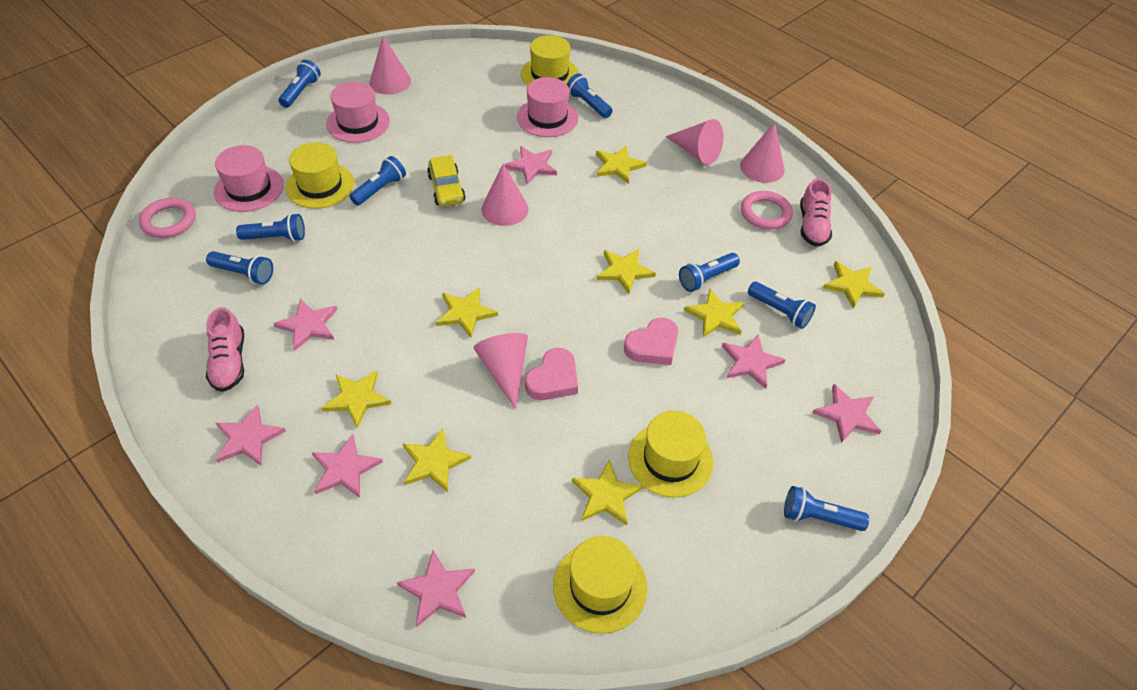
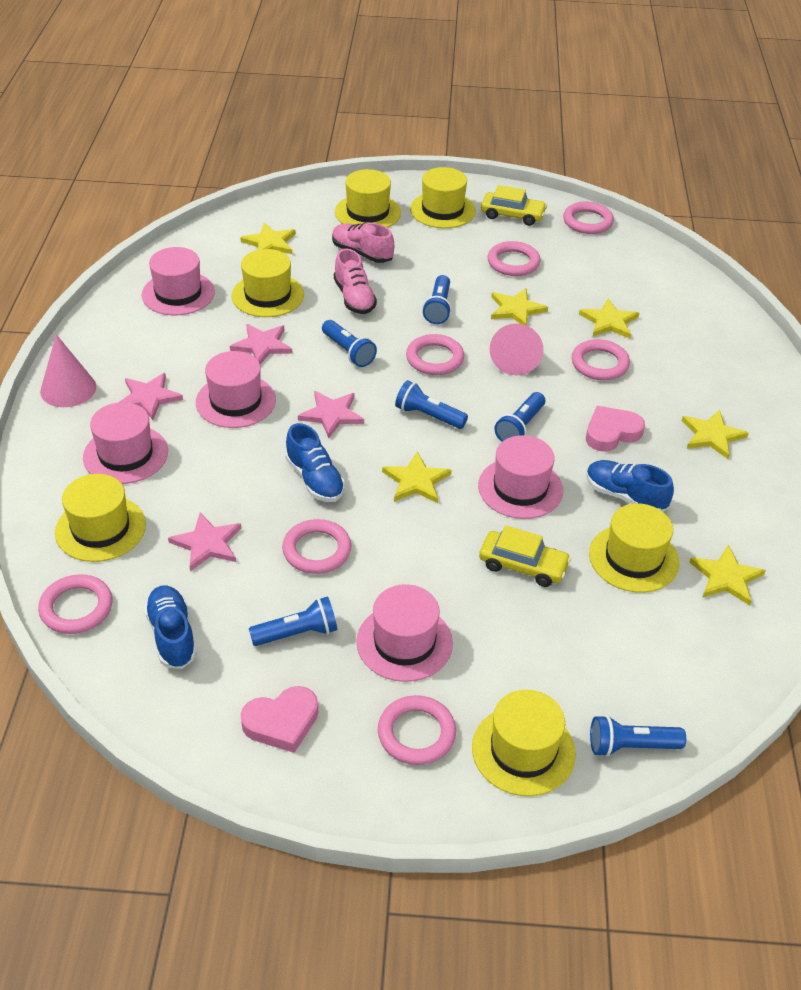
blue flashlight: [206,251,273,284] [236,213,305,242] [279,60,321,108] [350,156,406,206] [567,73,613,118] [679,253,740,292] [748,282,816,329] [784,486,869,531] = 8 -> [249,596,337,646] [322,320,377,367] [395,380,468,429] [422,275,451,324] [494,392,545,442] [590,715,686,757] = 6
blue shoe: none = 0 -> [144,585,197,669] [285,423,345,502] [586,460,674,512] = 3
pink cone: [370,36,411,95] [474,333,528,410] [481,163,528,226] [665,119,723,165] [740,122,784,183] = 5 -> [40,334,96,407] [490,324,543,375] = 2
pink hat: [214,145,284,212] [326,82,390,143] [517,77,578,137] = 3 -> [83,402,168,484] [142,247,215,315] [196,351,276,428] [356,584,453,682] [478,435,563,519] = 5
pink ring: [139,198,196,238] [741,191,793,230] = 2 -> [38,574,113,634] [282,519,351,574] [378,695,456,765] [406,334,464,375] [488,241,540,276] [563,201,614,234] [572,339,630,380] = 7
pink star: [216,405,286,466] [273,299,337,351] [312,434,383,498] [397,550,475,627] [504,146,557,184] [722,335,786,389] [813,384,881,443] = 7 -> [120,373,183,420] [168,513,241,571] [230,324,293,364] [298,391,364,438] = 4
yellow car: [427,155,466,206] = 1 -> [479,525,571,587] [481,185,547,226] = 2
yellow hat: [286,142,354,209] [521,35,579,85] [553,536,648,634] [628,411,713,498] = 4 -> [55,474,146,562] [232,249,304,317] [335,169,401,228] [410,167,476,228] [472,690,576,796] [589,503,679,593] = 6
yellow star: [322,370,391,428] [403,429,471,492] [436,287,498,338] [572,459,644,526] [596,146,647,184] [597,248,656,294] [684,289,744,338] [823,261,885,309] = 8 -> [240,223,296,254] [382,452,452,503] [491,288,548,326] [579,299,639,339] [682,410,749,459] [689,544,766,606] = 6

